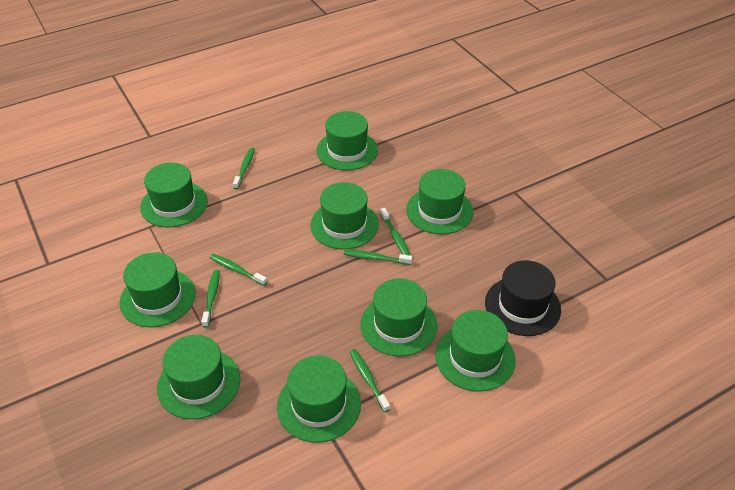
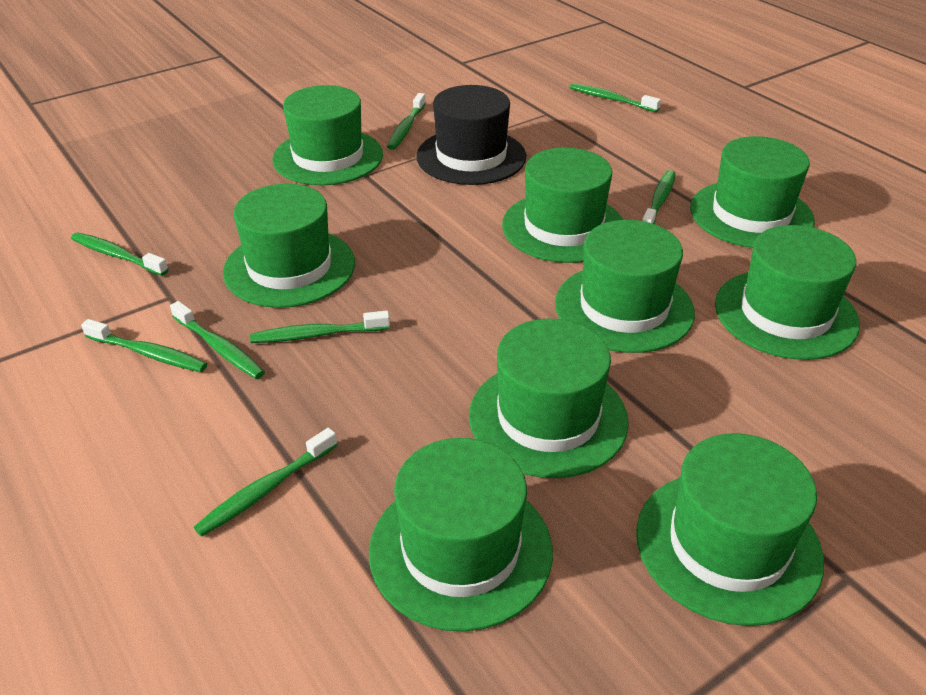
green toothbrush: [202,270,220,328] [210,254,267,286] [233,148,255,189] [344,250,412,265] [350,349,390,412] [380,208,411,256] = 6 -> [71,233,169,276] [81,319,207,372] [170,301,265,379] [194,428,337,537] [250,311,390,343] [387,93,426,150] [570,83,661,112] [642,170,676,224] = 8

